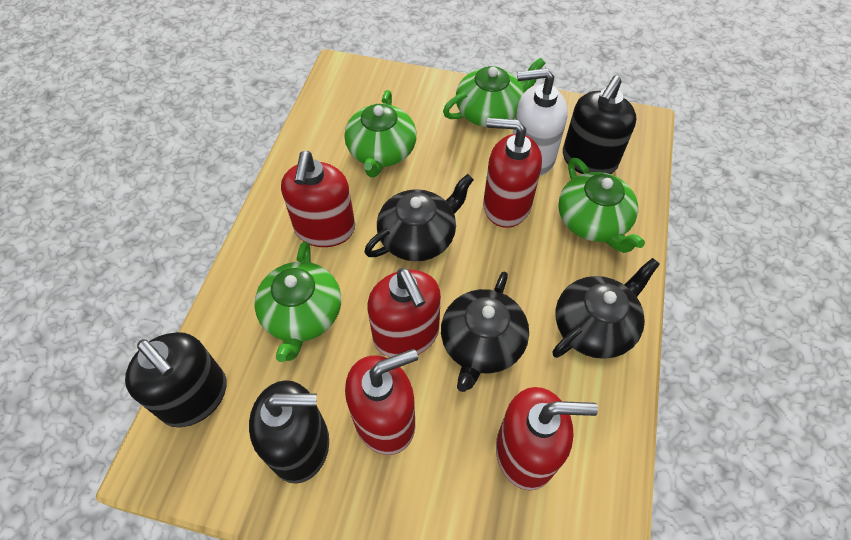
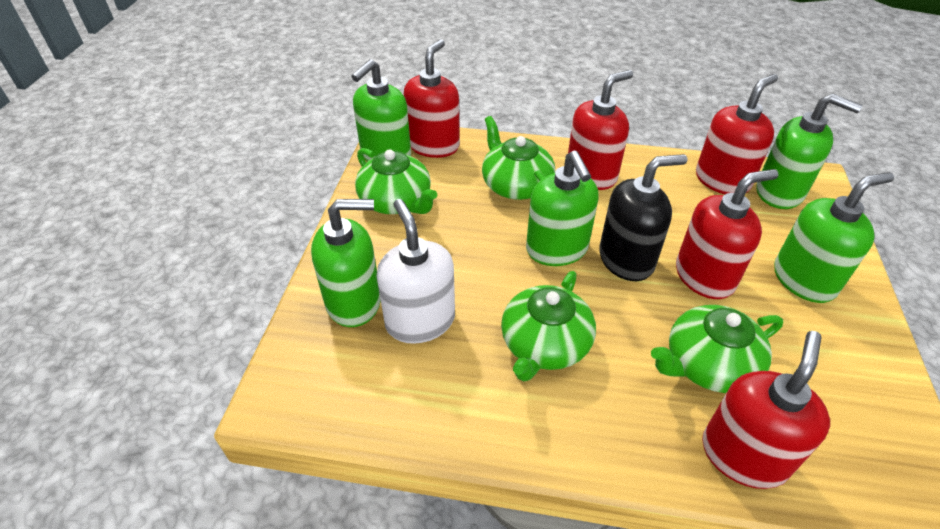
black soap dispenser: [125,332,227,427] [249,380,329,484] [563,75,636,174] = 3 -> [599,154,687,281] = 1
black teapot: [364,174,474,261] [441,272,529,392] [552,258,660,359] = 3 -> none = 0
green soap dispenser: none = 0 -> [311,199,381,327] [351,59,411,161] [526,151,599,266] [757,93,863,209] [774,172,894,303] = 5

